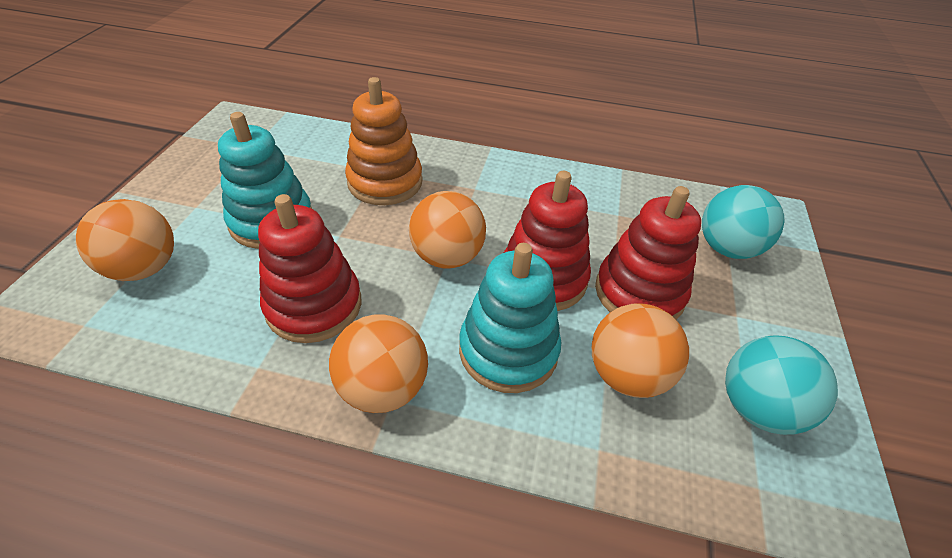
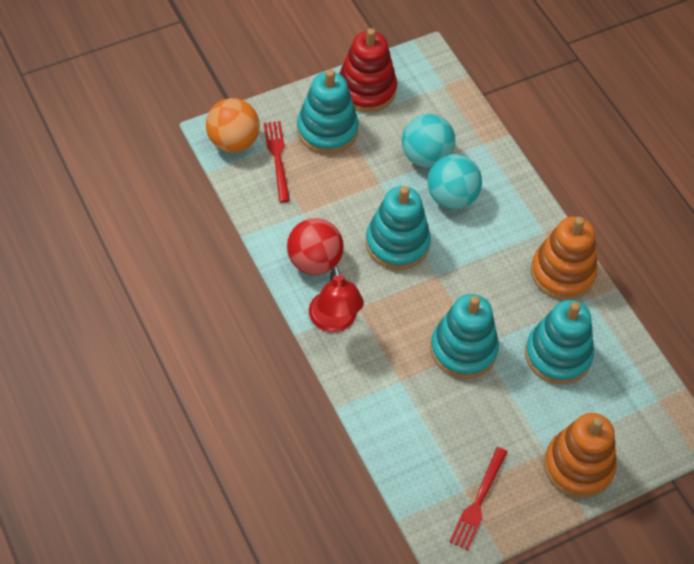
orange ball: [76,199,174,281] [329,315,428,413] [409,191,486,268] [592,303,689,398] = 4 -> [206,98,260,152] = 1
orange stacking toy: [345,77,423,205] = 1 -> [531,216,598,300] [544,413,617,498] = 2
red ball: none = 0 -> [287,218,344,275] = 1
red fork: none = 0 -> [264,121,290,202] [449,447,508,550] = 2
red lamp: none = 0 -> [309,265,364,332] = 1
red stacking toy: [258,194,362,343] [504,171,591,311] [595,186,701,320] = 3 -> [339,28,397,113] = 1
turquoise stacking toy: [218,112,312,249] [459,243,561,393] = 2 -> [297,70,359,154] [366,186,431,270] [430,294,499,379] [525,300,594,385] = 4

